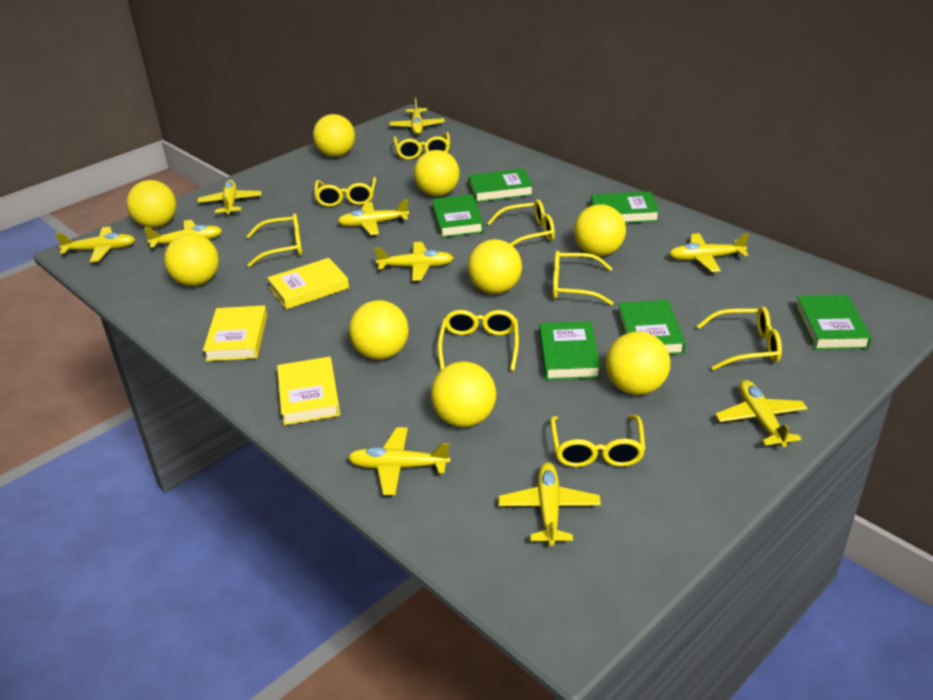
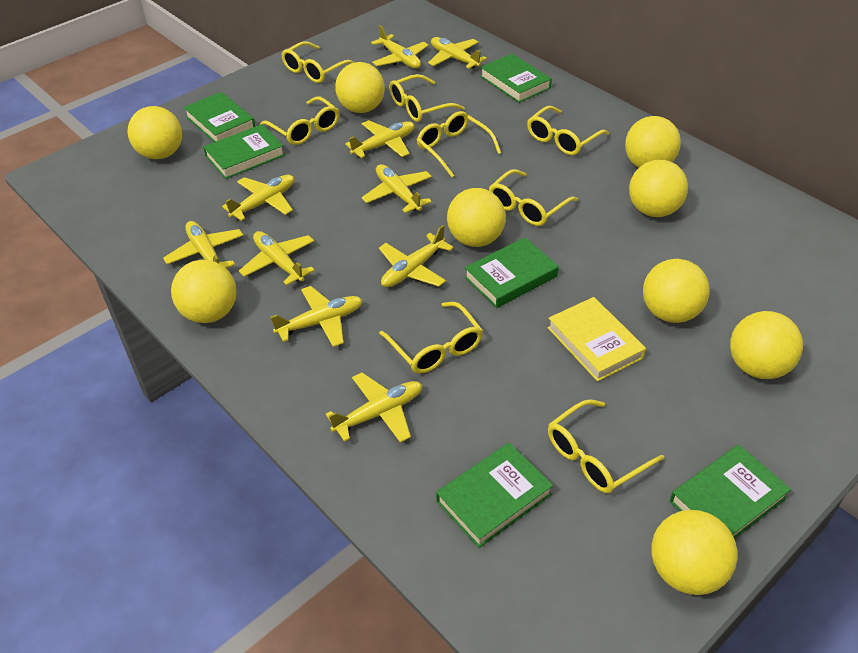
yellow book: [203,305,267,361] [267,258,349,309] [277,357,340,425] = 3 -> [547,297,646,381] = 1

